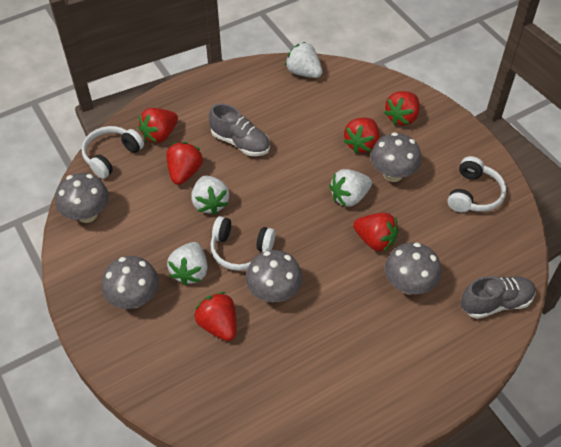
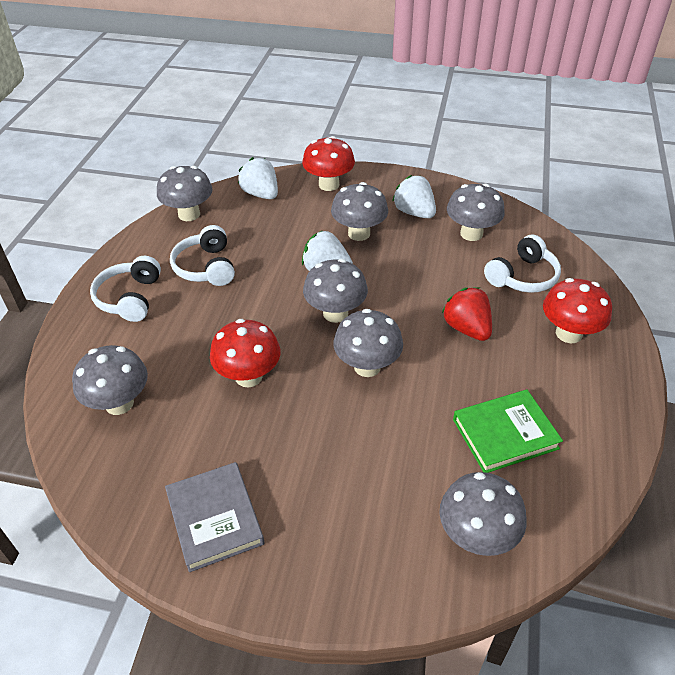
green book: none = 0 -> [453,390,563,473] = 1
grey book: none = 0 -> [165,462,264,572] = 1
grey mushroom: [55,173,109,223] [102,256,159,309] [246,250,302,302] [370,132,422,182] [385,242,441,294] = 5 -> [72,345,148,415] [157,166,213,221] [303,259,368,323] [331,182,388,241] [333,309,403,377] [439,472,527,556] [447,184,505,241] = 7
grey shoe: [209,104,270,156] [460,276,536,319] = 2 -> none = 0
red mushroom: none = 0 -> [210,319,281,388] [302,136,355,191] [543,278,612,343] = 3
red strawberry: [138,108,178,143] [166,142,203,185] [194,292,236,341] [343,117,379,153] [353,213,399,252] [384,91,420,126] = 6 -> [442,287,492,341] = 1
white strawberry: [167,242,208,286] [191,175,229,215] [285,42,323,78] [329,169,372,207] = 4 -> [238,157,278,199] [302,230,353,271] [392,175,436,218] = 3

